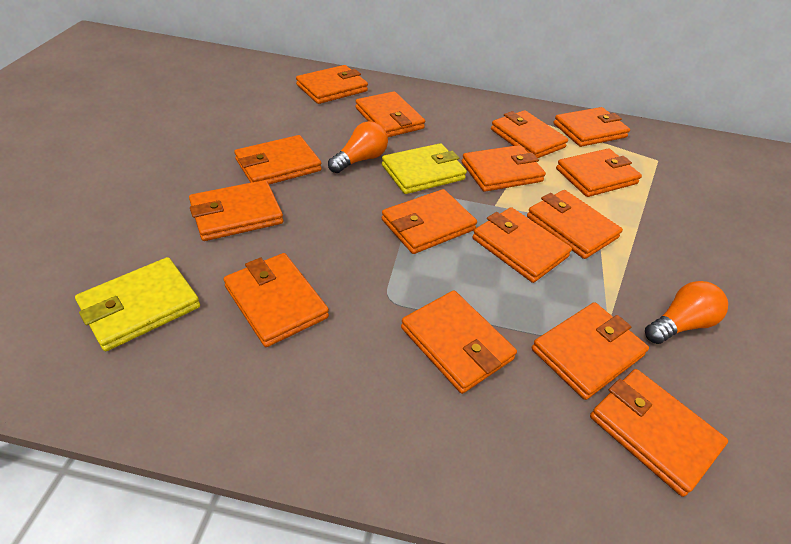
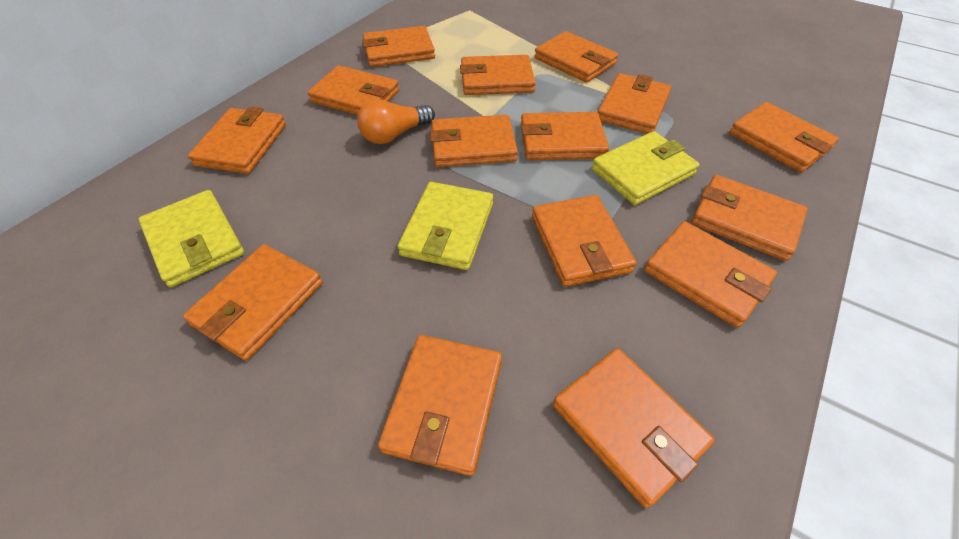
orange light bulb: [328,121,388,173] [645,281,728,344] = 2 -> [357,99,435,144] = 1
yellow wallet: [75,257,200,351] [382,143,467,194] = 2 -> [138,190,244,287] [398,182,493,270] [592,131,700,205] = 3

